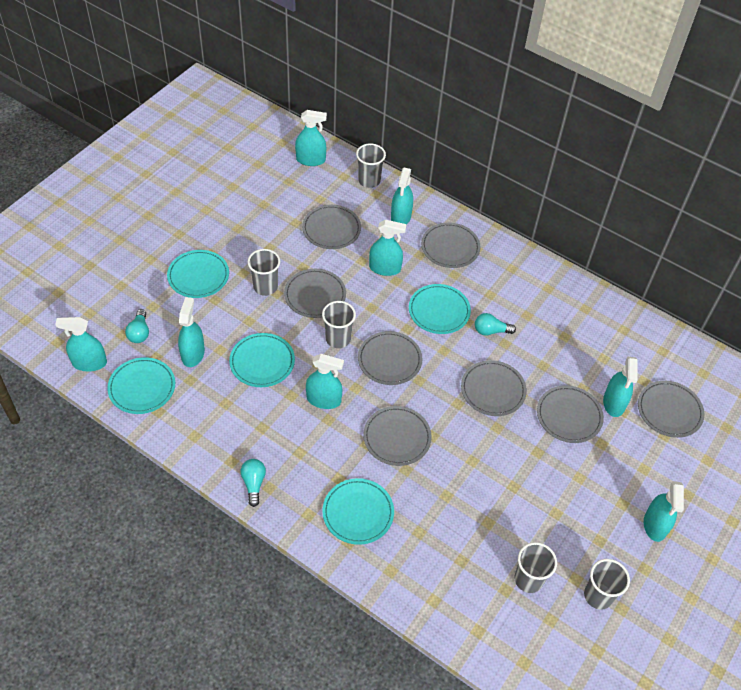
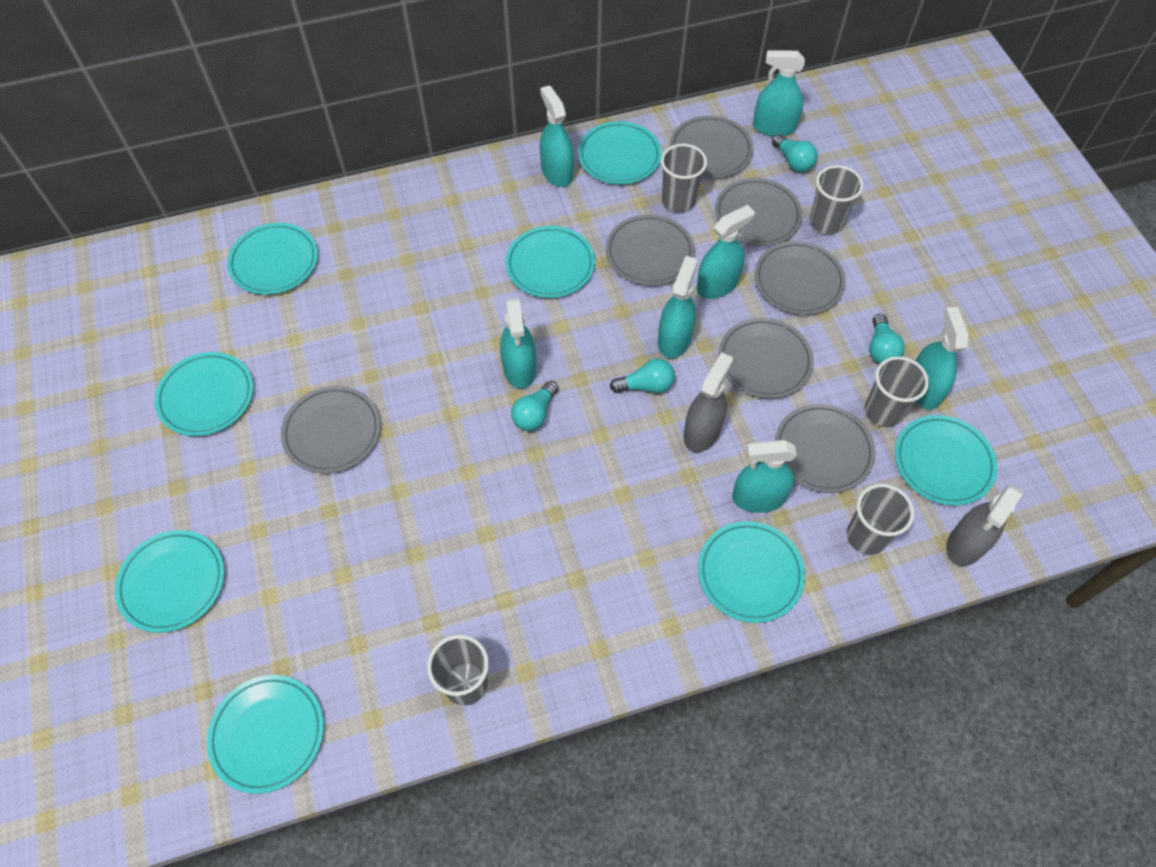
grey plate: [284,269,346,318] [302,205,361,249] [358,331,422,385] [363,406,432,466] [421,222,481,268] [461,360,527,416] [537,385,604,443] [638,381,704,438] = 8 -> [281,386,381,473] [606,214,695,286] [670,115,753,178] [715,178,802,246] [718,318,814,399] [755,241,846,315] [775,404,875,493] = 7
grey spray bottle: none = 0 -> [684,352,733,452] [946,484,1023,566] = 2
turquoise light bulb: [125,309,149,343] [241,459,266,507] [475,313,516,336] = 3 -> [511,381,558,431] [610,359,675,393] [772,134,818,172] [869,314,905,364] = 4
turquoise plate: [107,357,175,414] [167,250,229,298] [229,333,295,387] [322,478,394,545] [409,284,471,334] = 5 -> [115,530,224,633] [155,352,253,436] [207,675,324,794] [227,223,318,295] [505,226,595,298] [578,121,662,185] [698,521,805,623] [895,415,997,506] = 8
turquoise spray bottle: [55,317,107,372] [178,297,205,367] [295,110,327,166] [306,354,344,409] [369,220,407,276] [391,168,413,224] [603,357,638,417] [644,481,684,542] = 8 -> [500,298,536,389] [540,85,574,187] [658,256,698,359] [697,205,755,299] [732,440,797,513] [753,51,805,137] [915,307,969,410] = 7

